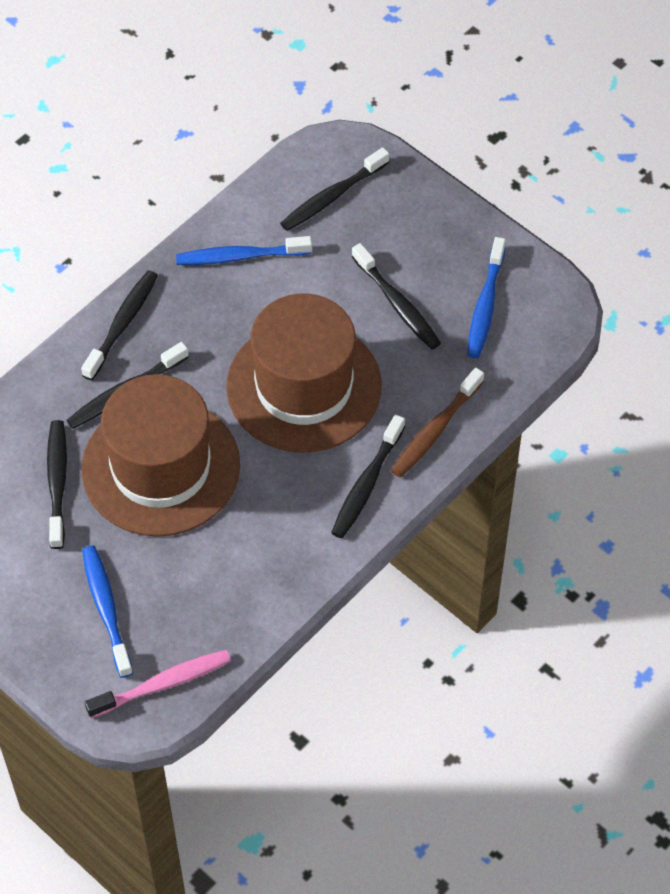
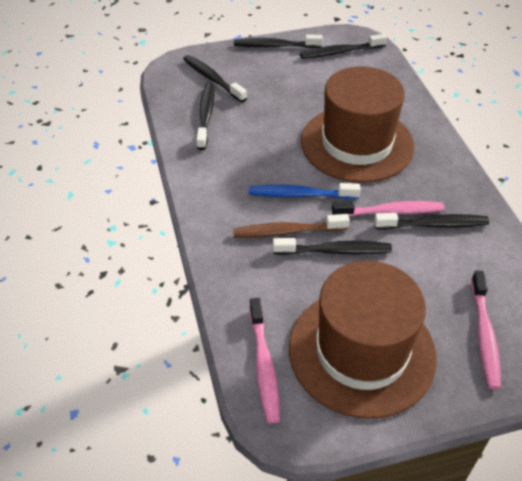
blue toothbrush: [82,545,133,678] [176,236,312,265] [467,237,506,358] = 3 -> [249,183,361,199] = 1
pink toothbrush: [85,650,231,718] = 1 -> [249,298,280,424] [332,201,445,216] [471,271,501,389] = 3

